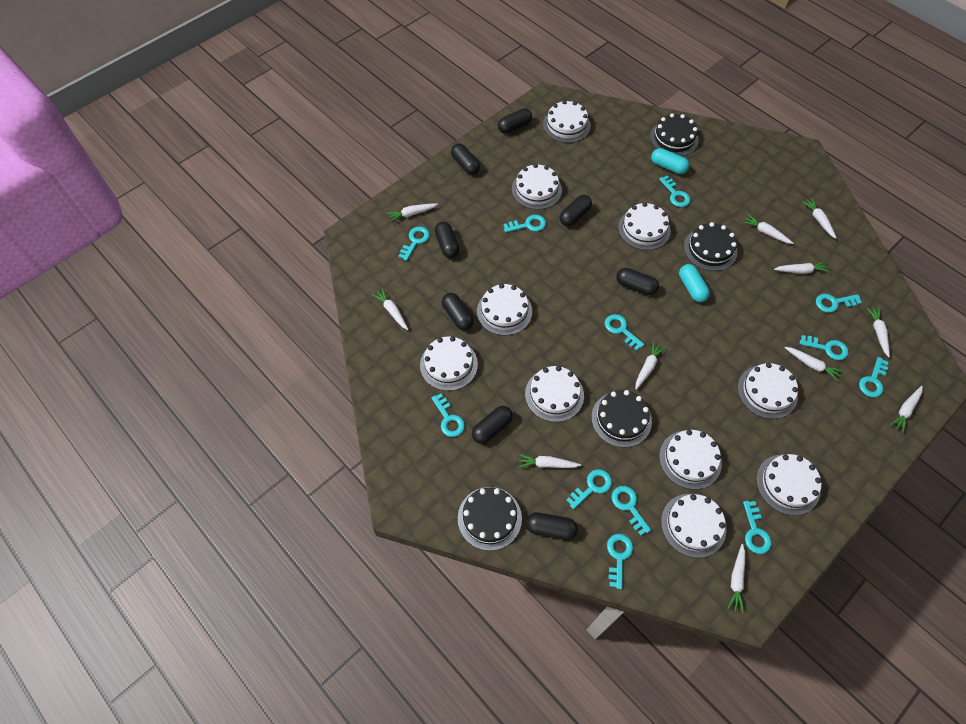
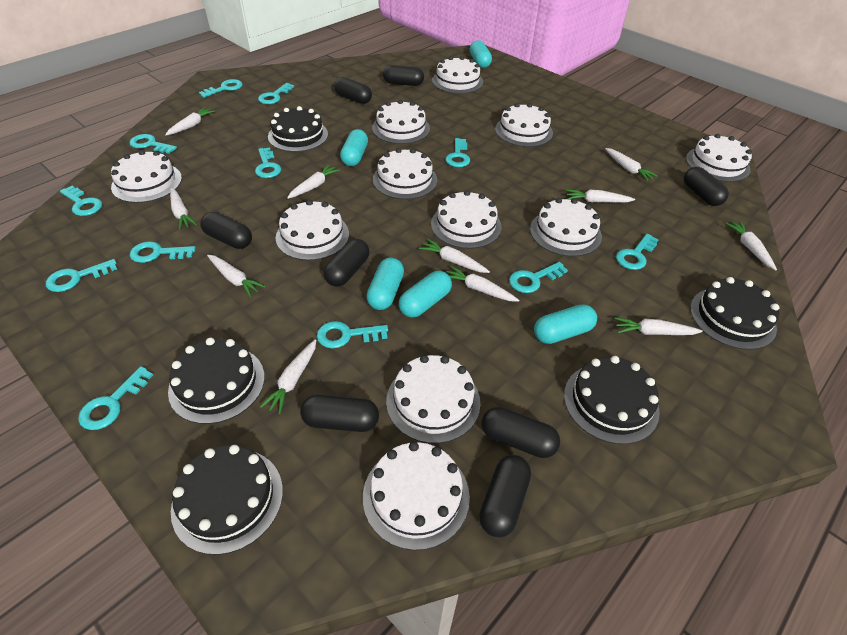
black cake: [458,487,522,551] [591,390,652,447] [650,113,699,156] [684,222,737,271] = 4 -> [168,338,264,424] [171,445,283,555] [268,106,328,152] [564,356,660,444] [690,277,779,350] = 5
turquoise capsule: [651,148,690,174] [679,264,710,302] = 2 -> [340,129,368,166] [366,258,404,310] [399,271,452,318] [470,40,492,68] [534,304,597,344] = 5
white cake: [420,336,478,391] [477,284,532,335] [512,164,562,210] [525,366,584,422] [543,100,591,143] [618,202,671,250] [659,430,722,489] [661,494,727,558] [738,363,798,419] [756,454,821,515] = 10 -> [111,150,182,203] [276,200,349,260] [363,442,470,550] [372,100,430,144] [373,148,437,199] [386,355,480,443] [431,190,501,249] [432,56,483,94] [495,103,553,147] [530,198,602,257] [686,134,752,182] = 11

